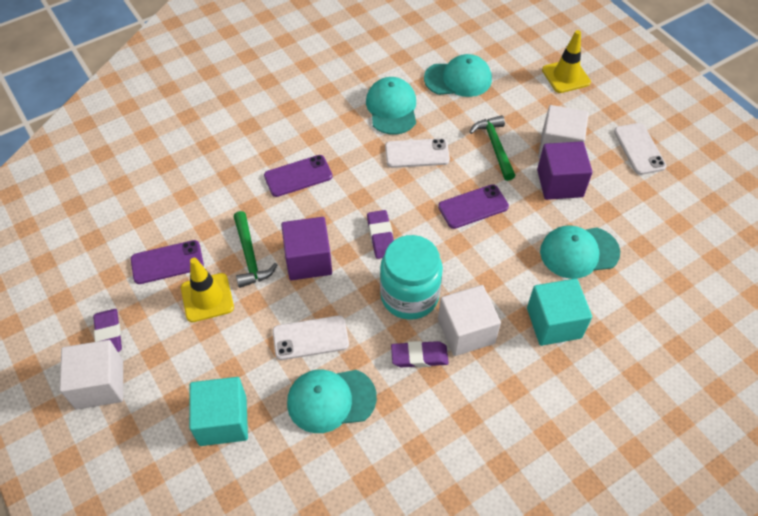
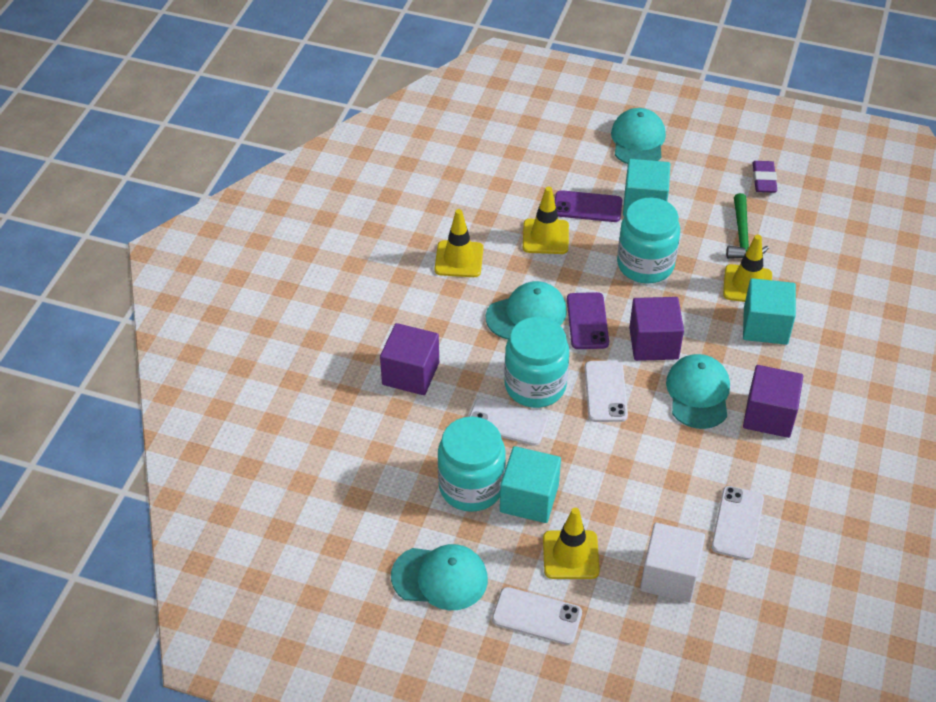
green hammer: [234,211,277,288] [470,115,515,181] = 2 -> [726,193,769,259] = 1
purple cube: [281,217,332,280] [537,141,593,200] = 2 -> [380,323,439,395] [629,297,684,361] [743,365,803,438] = 3
purple eraser: [93,309,122,352] [367,210,394,259] [391,341,449,367] = 3 -> [753,161,777,193] = 1
purple phone: [131,240,204,284] [264,155,333,197] [438,184,509,229] = 3 -> [555,190,622,222] [567,292,609,349] = 2
turquoise cube: [189,377,248,446] [527,278,592,346] = 2 -> [500,446,561,523] [623,159,670,216] [743,278,796,345] = 3
turquoise jar: [380,235,443,320] = 1 -> [438,417,506,512] [504,317,569,408] [617,197,680,283] = 3
white cube: [59,340,123,410] [438,285,501,356] [538,105,589,159] = 3 -> [640,523,705,602] = 1
white phone: [273,316,349,360] [385,138,450,168] [614,123,667,175] = 3 -> [469,398,548,446] [492,587,582,645] [584,361,628,422] [711,486,764,560] = 4
yellow traffic cone: [181,258,234,322] [542,30,591,93] = 2 -> [435,209,483,277] [523,187,569,254] [543,508,600,579] [723,235,772,302] = 4

